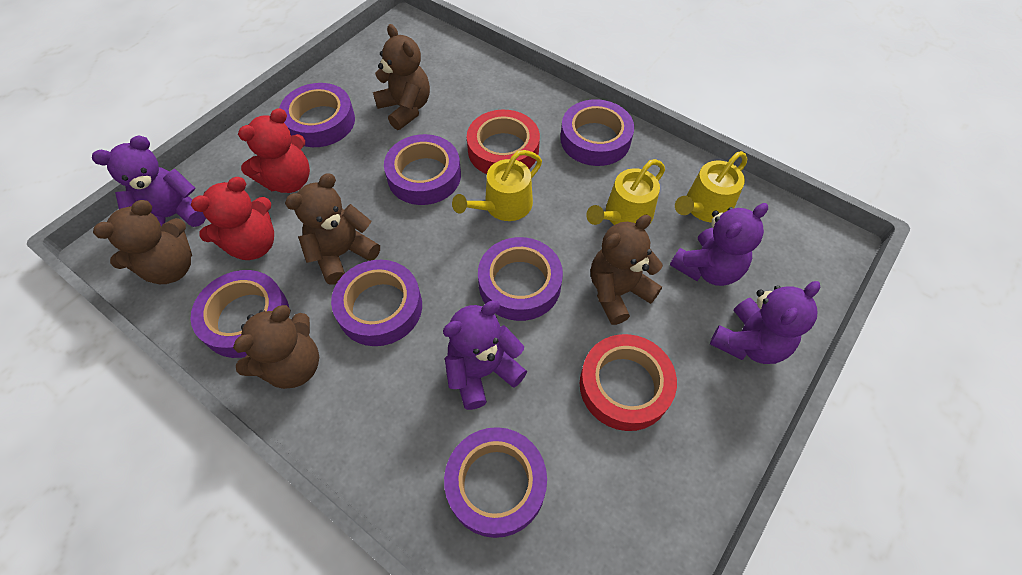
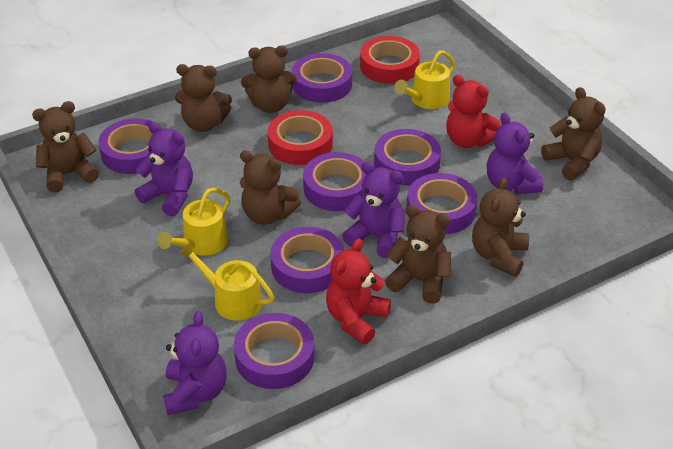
brown teddy bear: [93,200,192,284] [233,305,319,389] [285,173,380,284] [373,24,430,130] [591,215,663,325] = 5 -> [32,101,99,192] [175,64,232,132] [240,150,301,225] [241,46,297,113] [385,205,451,304] [472,177,529,277] [541,87,606,180] = 7

